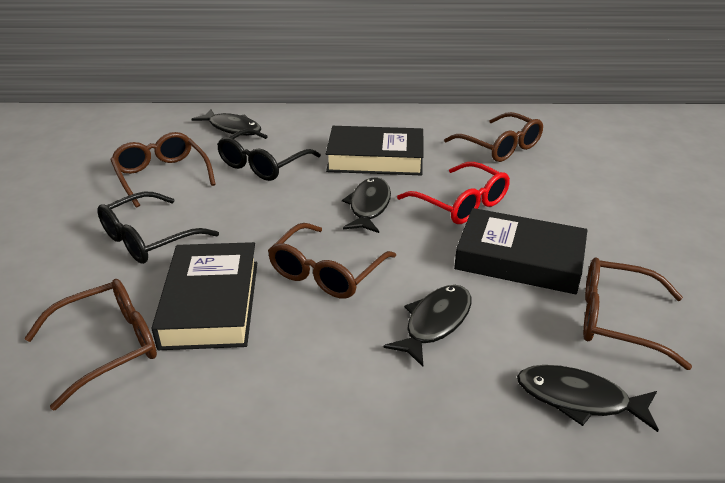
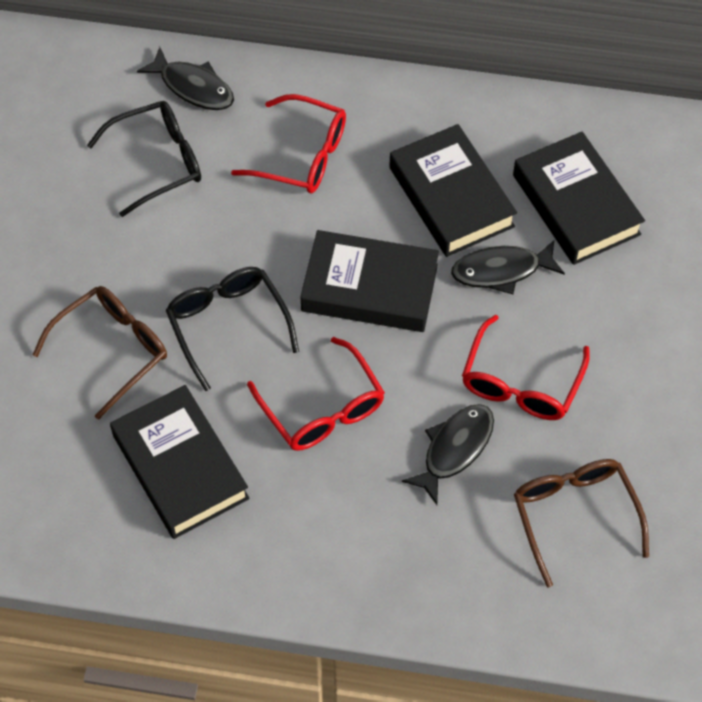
black book: [151,242,257,350] [326,126,424,175] [454,208,587,294] = 3 -> [110,385,250,539] [300,230,439,332] [389,124,517,257] [513,132,645,265] = 4
black fish: [192,109,261,136] [342,177,391,233] [383,285,471,367] [517,365,659,432] = 4 -> [137,47,234,110] [401,404,494,505] [451,239,565,294] = 3
brown glasses: [24,279,157,411] [110,132,216,207] [268,223,396,299] [444,112,543,162] [583,257,692,370] = 5 -> [33,286,167,420] [514,459,649,587] = 2
red glasses: [397,162,510,224] = 1 -> [231,94,346,193] [247,337,385,451] [462,315,590,420] = 3

